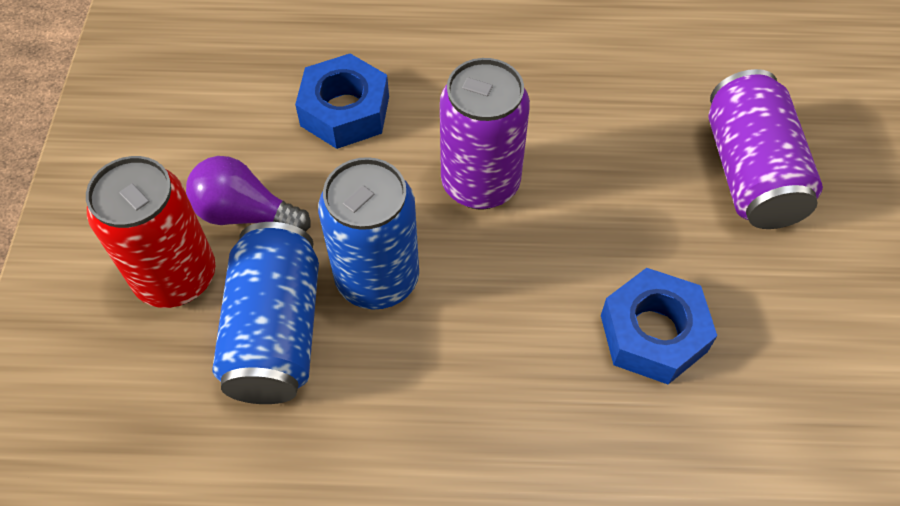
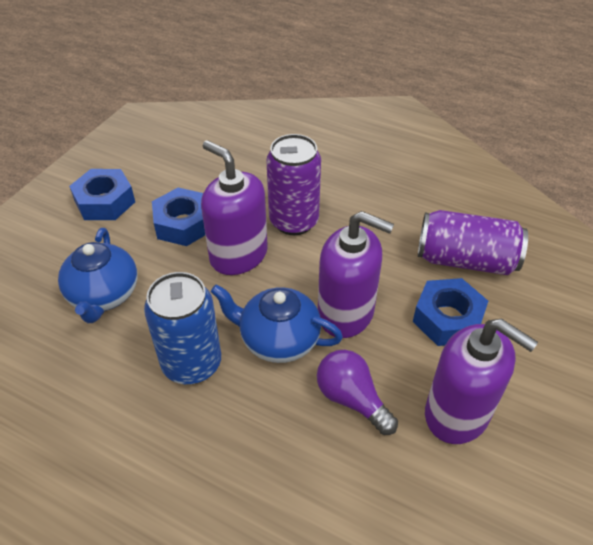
blue can: [212,222,319,404] [318,157,419,309] = 2 -> [144,272,221,384] = 1
blue nut: [295,54,389,149] [601,268,717,384] = 2 -> [69,169,135,220] [152,187,205,246] [413,278,488,346] = 3
blue teapot: none = 0 -> [58,228,137,323] [211,285,343,363] = 2
purple soap dispenser: none = 0 -> [201,140,268,275] [318,211,394,338] [425,319,538,444] = 3
red can: [86,156,215,308] = 1 -> none = 0

